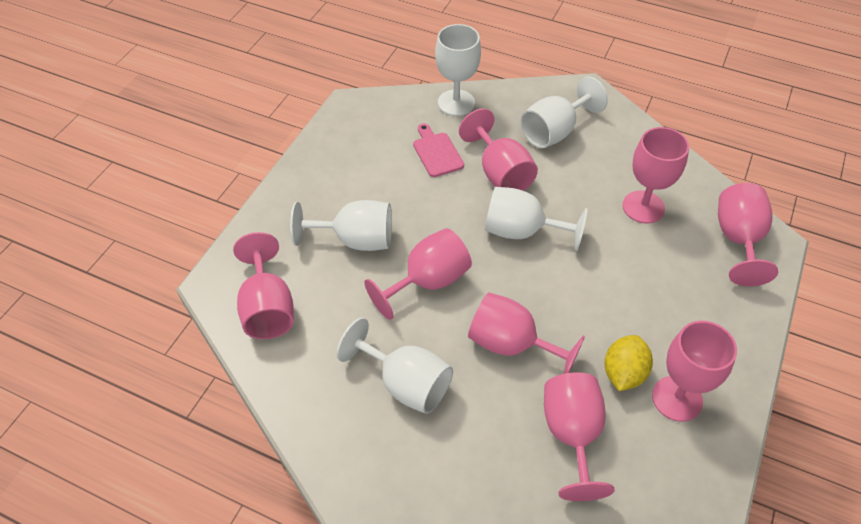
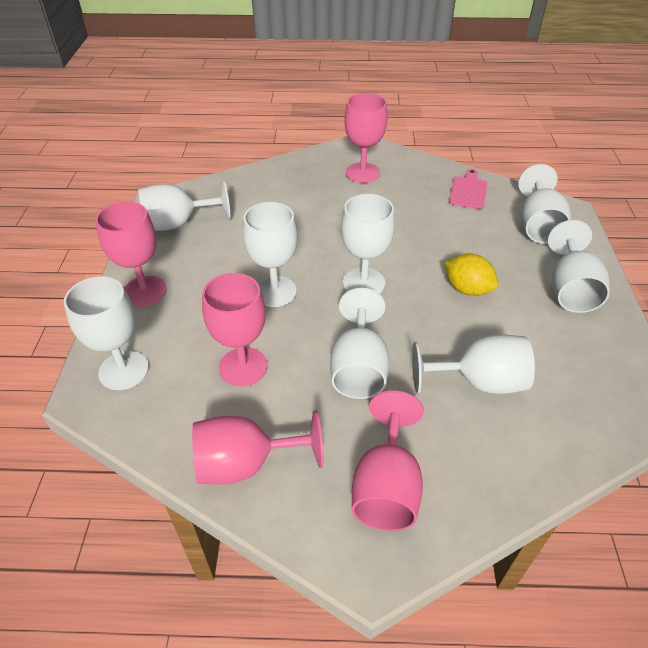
pink goblet: [233,232,294,339] [364,228,472,320] [459,108,538,191] [468,292,585,374] [544,372,615,501] [623,127,689,223] [652,321,737,422] [718,183,778,286] = 8 -> [95,201,167,307] [192,410,324,484] [202,273,267,387] [344,93,388,183] [352,391,424,531] = 5
white goblet: [290,200,392,251] [337,318,453,414] [435,24,481,116] [485,187,588,251] [521,76,608,148] = 5 -> [64,276,149,390] [138,180,230,231] [243,202,298,307] [330,288,389,399] [341,194,395,294] [412,334,535,394] [518,164,571,244] [548,220,610,313] = 8

